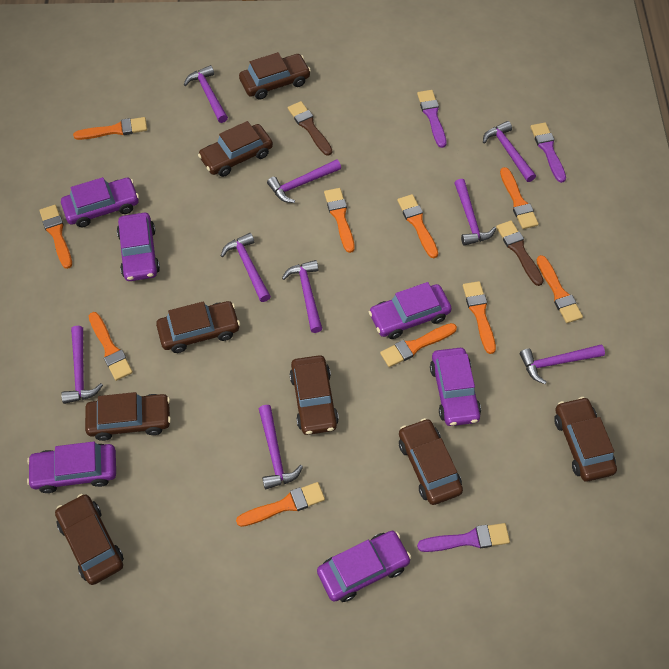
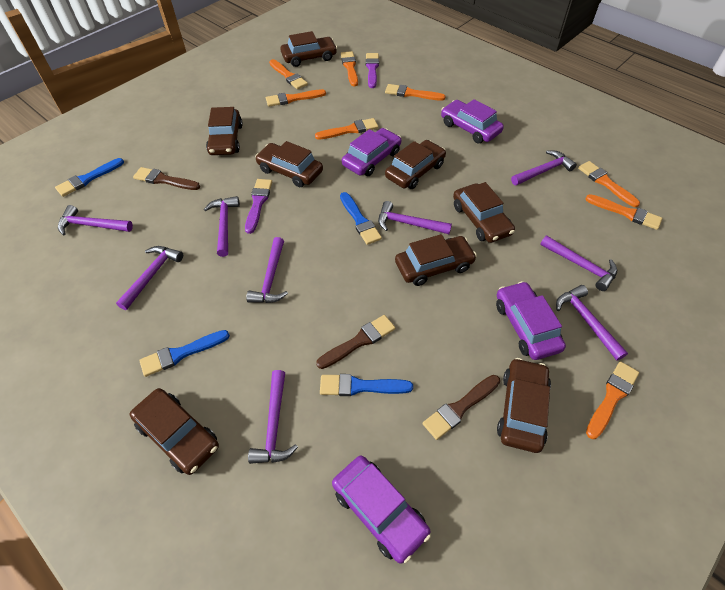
blue brush: none = 0 -> [55,158,124,197] [139,330,230,377] [320,374,413,396] [340,192,382,245] = 4
brown brush: [288,101,332,156] [496,220,544,286] = 2 -> [133,167,200,190] [316,315,395,369] [422,375,500,440] = 3
orange brush: [39,205,72,269] [73,117,147,140] [89,312,133,381] [236,482,325,527] [324,188,355,253] [380,323,457,367] [397,194,438,258] [463,281,496,354] [500,167,539,229] [536,255,583,323] = 10 -> [266,89,326,107] [269,59,308,89] [315,118,378,139] [341,51,358,86] [385,84,445,101] [578,161,640,207] [585,194,662,230] [586,361,639,439] = 8
purple brush: [417,90,447,148] [417,523,510,552] [530,123,566,183] = 3 -> [245,179,272,234] [366,53,379,88] = 2
purple car: [27,441,116,493] [61,177,139,227] [117,213,160,281] [317,531,411,602] [369,282,452,339] [430,348,481,426] = 6 -> [332,456,431,564] [342,128,401,176] [441,99,504,143] [496,281,566,360] = 4

